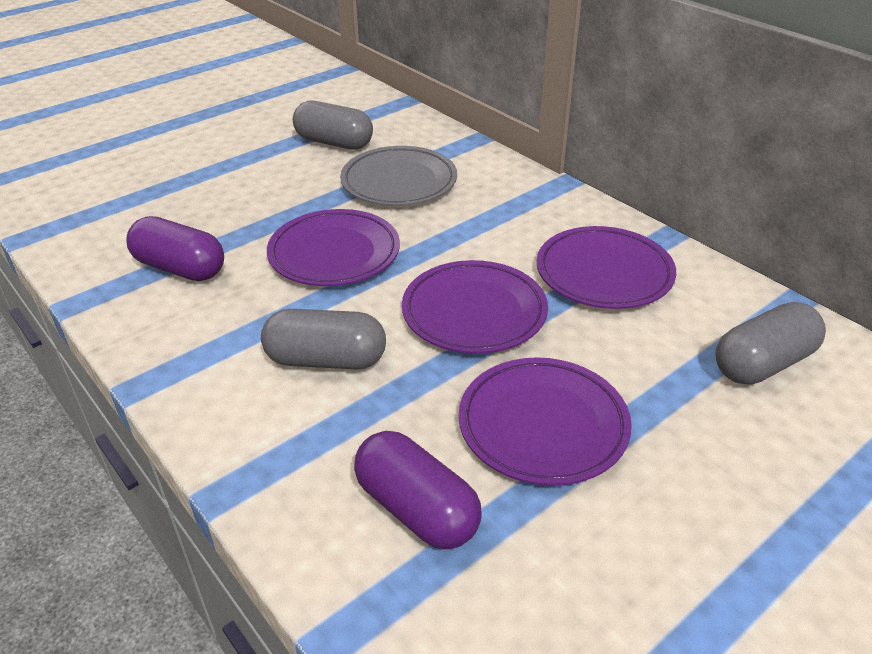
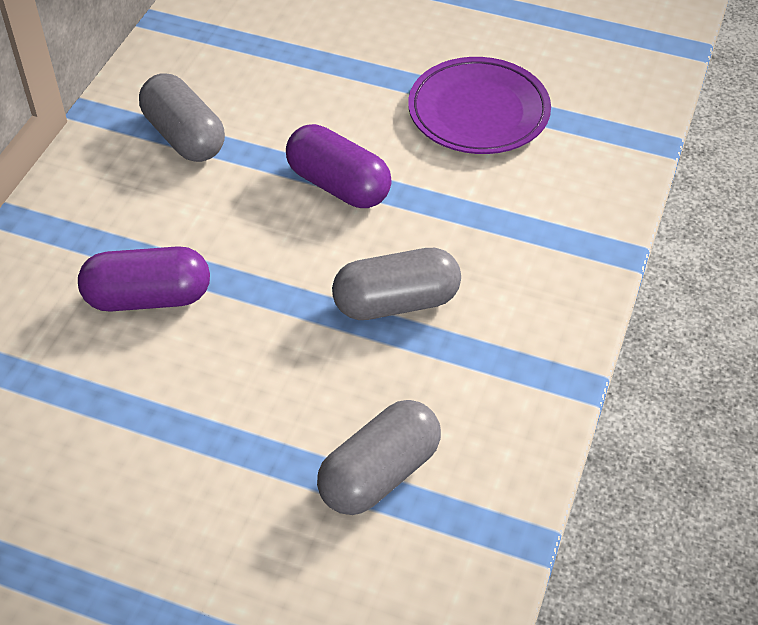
grey plate: [340,146,457,206] = 1 -> none = 0
purple plate: [267,209,400,286] [402,260,548,354] [459,357,632,486] [537,226,676,309] = 4 -> [408,57,551,154] = 1

